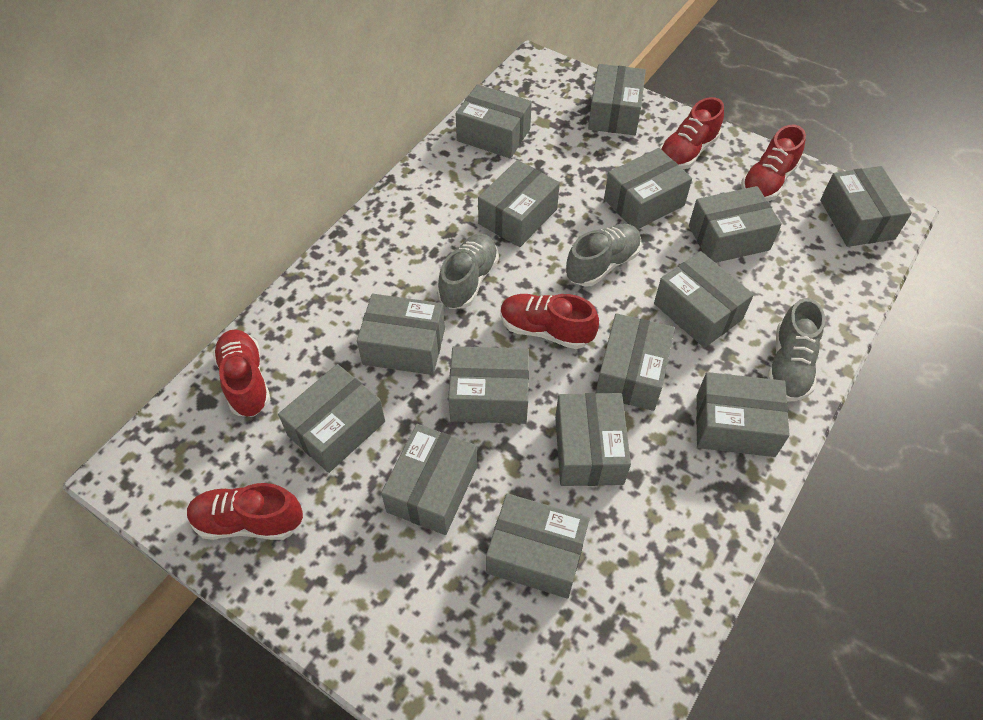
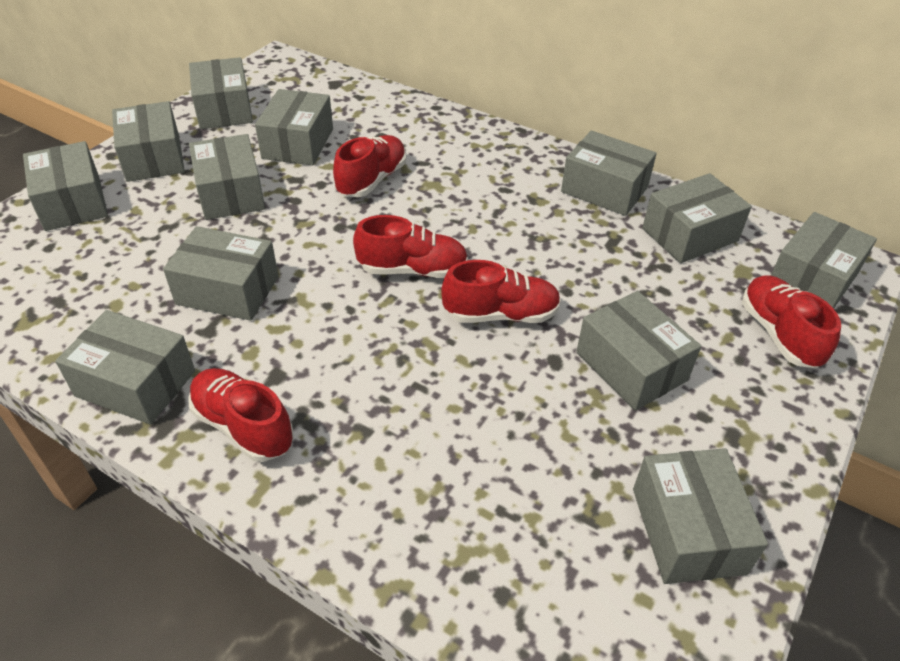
grey box: [278,364,385,473] [357,294,445,375] [381,424,477,535] [448,346,529,424] [456,84,532,158] [478,160,560,247] [486,494,590,599] [555,393,631,486] [588,64,646,135] [596,313,675,411] [604,148,692,229] [654,251,754,348] [689,186,782,263] [696,372,790,457] [820,166,912,247] = 15 -> [23,141,108,231] [55,310,195,424] [112,101,185,182] [163,226,279,321] [189,57,253,129] [189,134,265,220] [255,89,333,165] [561,131,657,216] [576,291,701,411] [633,448,768,584] [642,173,752,263] [771,212,877,308] = 12
grey shoe: [438,233,499,309] [566,224,641,287] [767,298,825,401] = 3 -> none = 0

